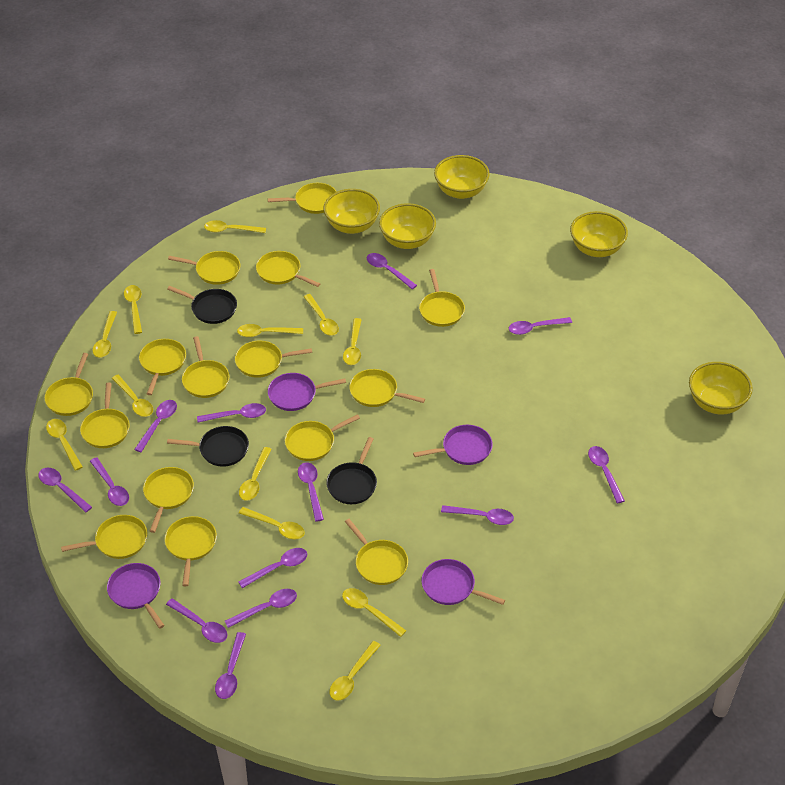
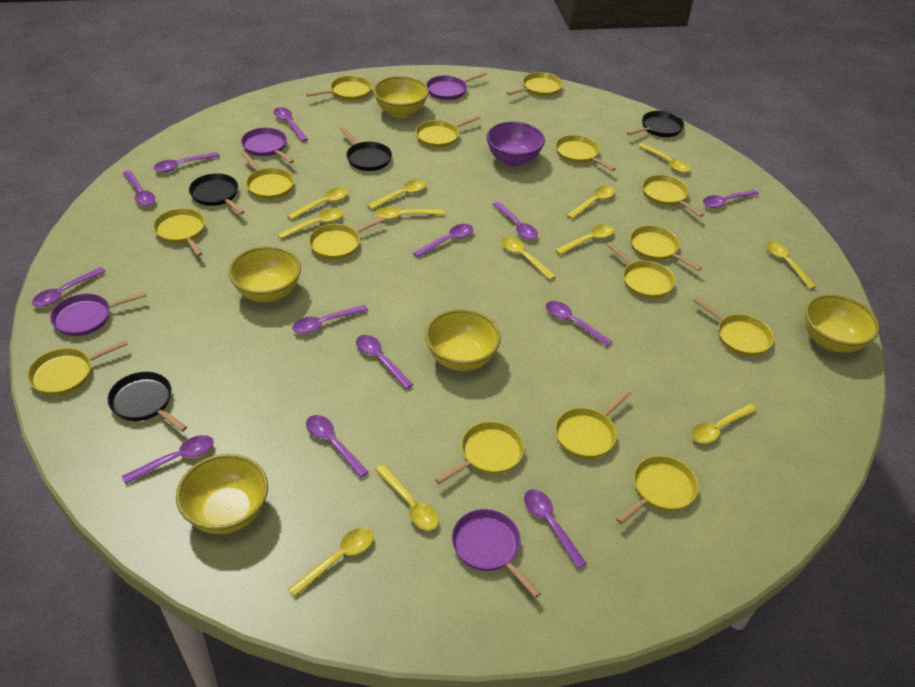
black pan: [167,286,237,324] [167,426,249,466] [326,437,377,504] = 3 -> [108,372,187,432] [189,173,245,214] [339,127,392,171] [626,111,684,137] = 4
purple bowl: none = 0 -> [486,122,545,166] = 1

